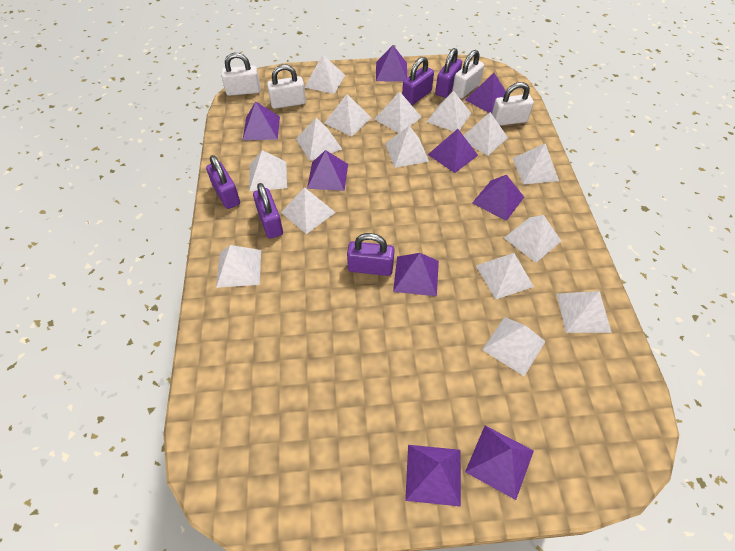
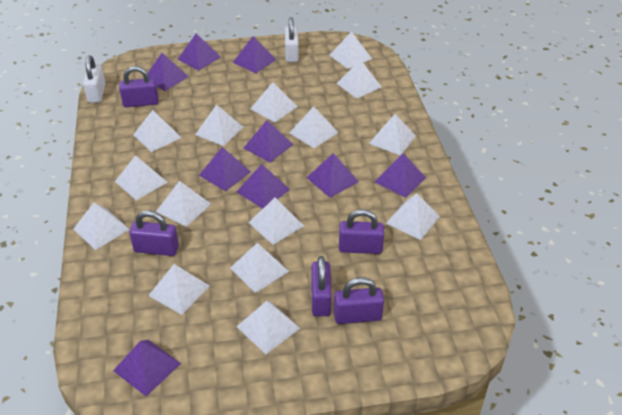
white padlock: [221,53,260,96] [267,64,306,109] [452,50,484,99] [492,82,534,126] = 4 -> [83,55,105,103] [285,17,299,62] = 2

